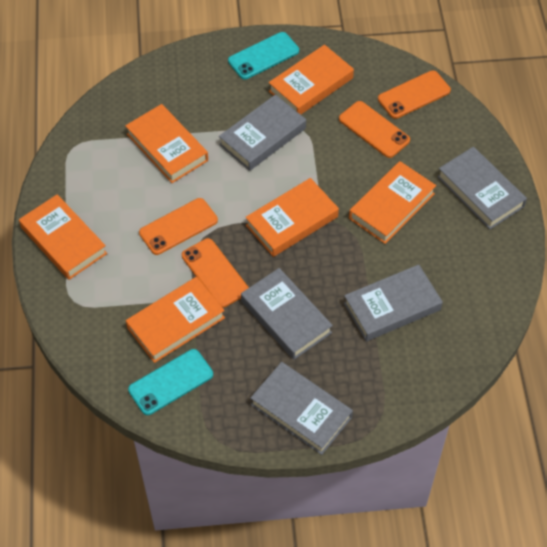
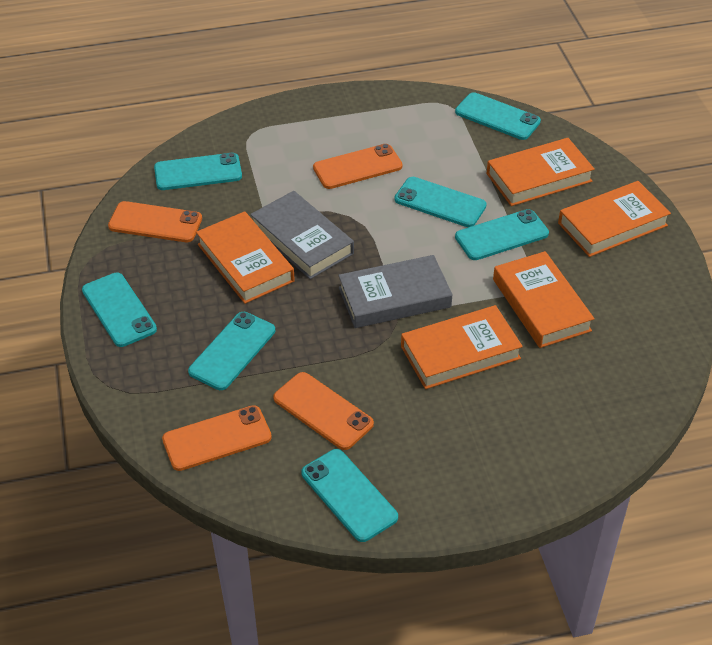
grey book: [219,94,306,171] [241,268,333,360] [250,362,353,455] [344,264,443,341] [437,147,527,229] = 5 -> [250,191,354,279] [338,255,453,328] = 2
orange book: [19,194,107,280] [125,104,208,183] [126,277,225,363] [245,178,339,257] [269,45,354,115] [349,161,436,244] = 6 -> [196,211,295,304] [401,305,523,389] [487,138,595,206] [493,251,595,348] [558,181,671,257] = 5
turquoise phone: [128,349,213,415] [228,32,299,79] = 2 -> [82,273,157,347] [154,153,242,190] [188,312,275,390] [301,449,398,542] [395,177,487,227] [455,92,541,140] [455,209,549,260] = 7

